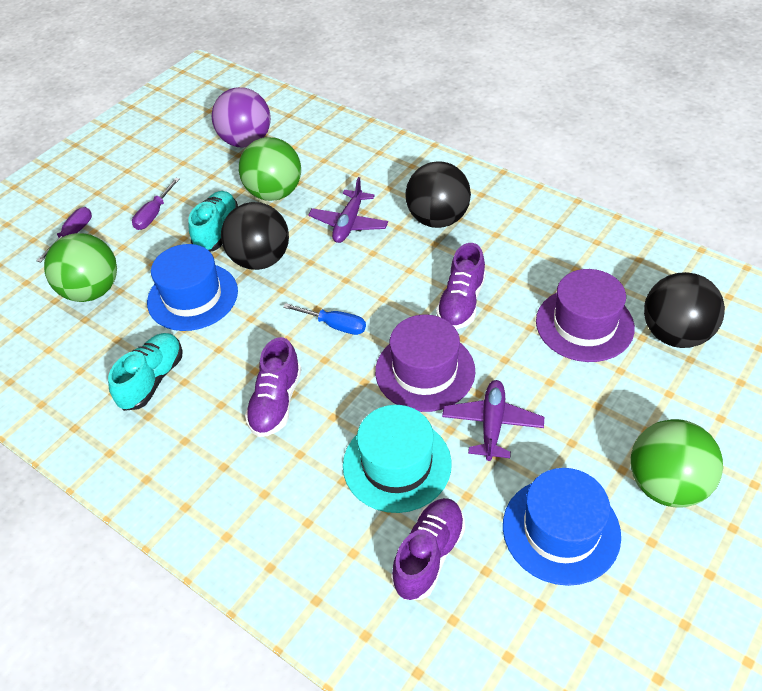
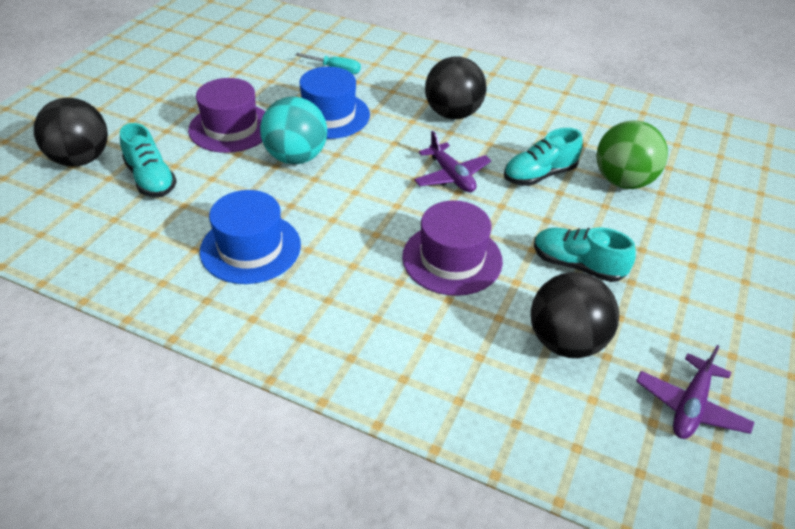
blue screwdriver: [283,303,366,335] = 1 -> none = 0
green ball: [44,233,117,302] [239,137,301,201] [631,419,723,508] = 3 -> [596,120,668,189] = 1
purple ball: [212,87,271,148] = 1 -> none = 0
purple screwdriver: [37,207,92,263] [132,178,180,230] = 2 -> none = 0
purple shoe: [245,337,302,437] [391,498,465,600] [436,243,486,329] = 3 -> none = 0
turquoise ball: none = 0 -> [260,97,327,164] = 1
turquoise hat: [343,405,452,513] = 1 -> none = 0
turquoise screwdriver: none = 0 -> [295,53,361,74] = 1
turquoise shoe: [108,333,183,411] [189,191,238,252] = 2 -> [120,123,177,197] [504,128,583,186] [534,227,636,282] = 3

